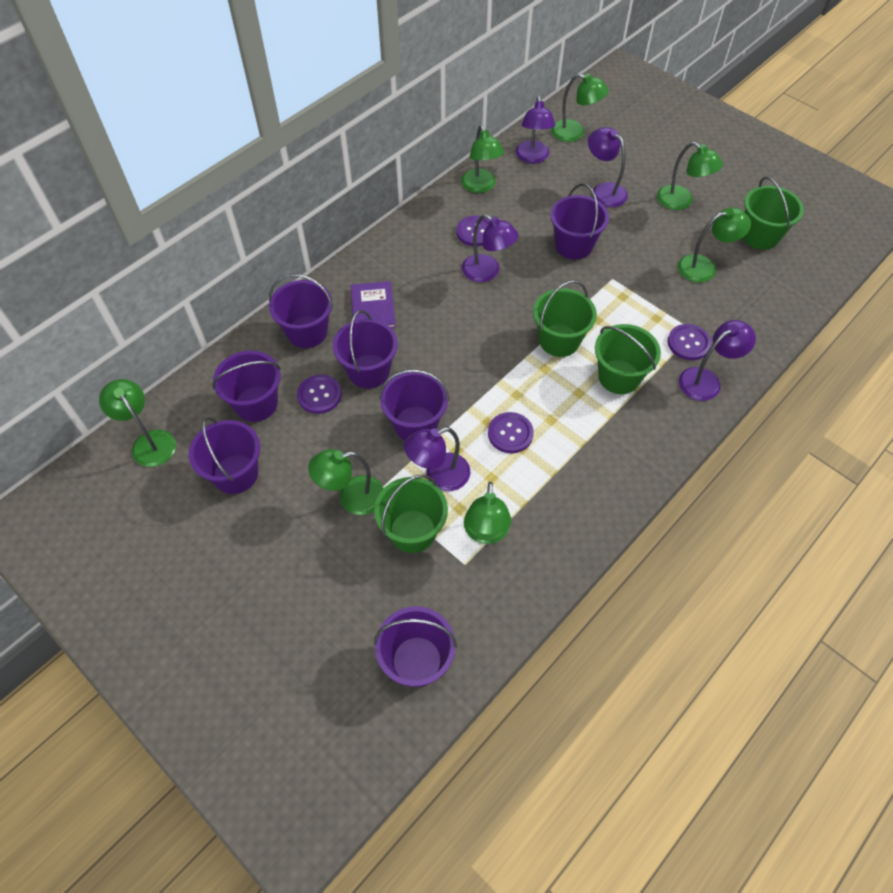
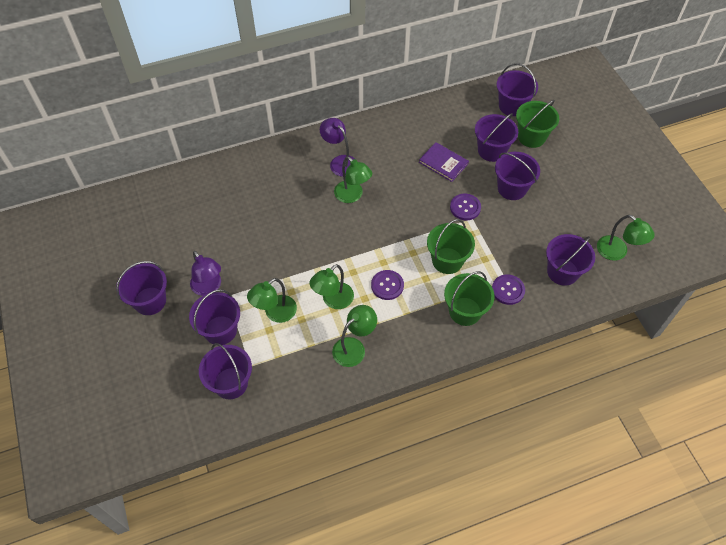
green bucket: [374,475,448,553] [533,280,597,357] [595,324,661,394] [743,177,804,250] = 4 -> [427,219,475,274] [444,271,495,326] [516,100,559,148] = 3
green lamp: [99,379,176,467] [308,449,384,515] [461,125,504,193] [464,482,512,544] [551,73,609,142] [657,142,723,210] [678,207,751,283] = 7 -> [247,278,297,323] [309,264,354,309] [332,305,377,367] [334,156,372,203] [597,215,655,261] = 5
purple button: [297,375,342,414] [457,215,489,246] [488,412,534,453] [668,324,712,360] = 4 -> [371,270,404,300] [450,194,481,220] [492,274,525,305] = 3
purple lamp: [404,427,470,491] [462,214,519,282] [516,96,555,164] [588,127,628,207] [679,320,756,401] = 5 -> [190,251,221,296] [320,118,355,177] = 2

